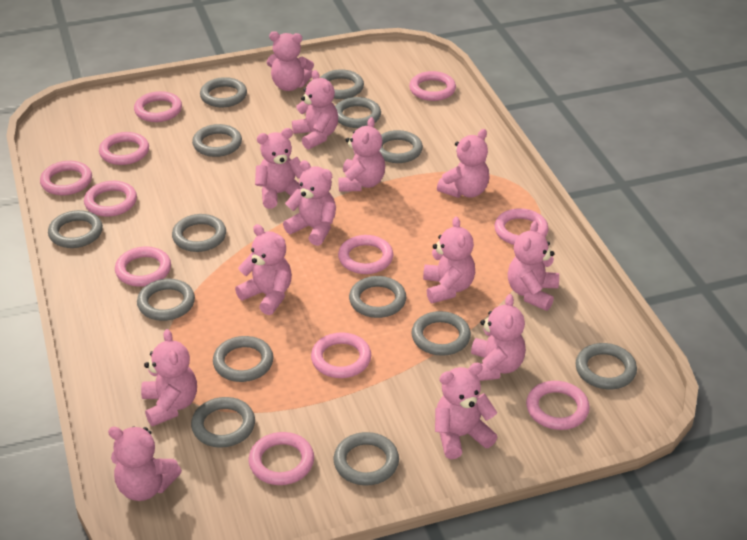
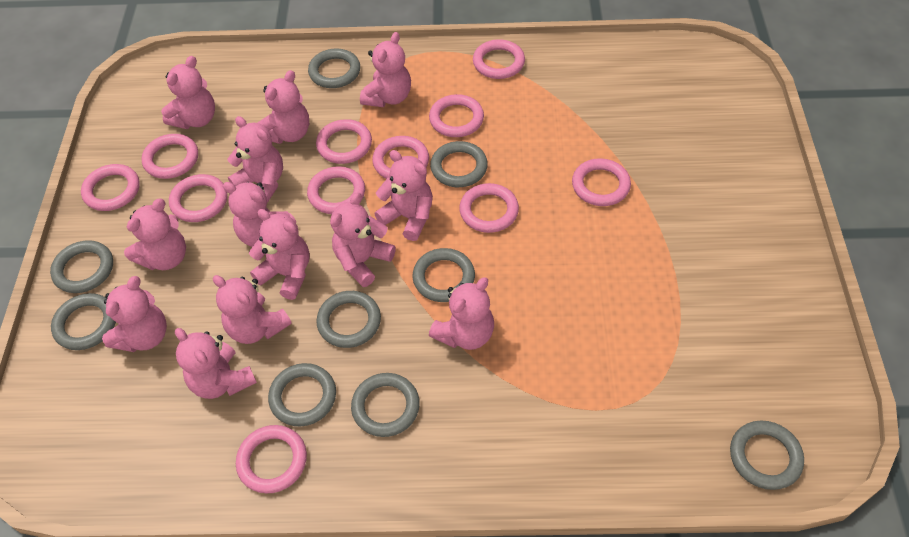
grey ring: [48,210,103,248] [137,279,195,321] [172,214,226,252] [191,397,255,448] [192,124,242,157] [200,77,247,107] [213,336,273,382] [320,69,364,99] [334,432,399,486] [335,97,381,128] [349,276,406,318] [379,130,423,163] [411,311,471,356] [575,343,637,389] = 14 -> [50,240,113,293] [51,293,116,350] [268,363,336,426] [308,48,360,88] [316,291,381,348] [351,373,420,437] [412,248,475,302] [430,141,488,187] [730,420,804,490] = 9

